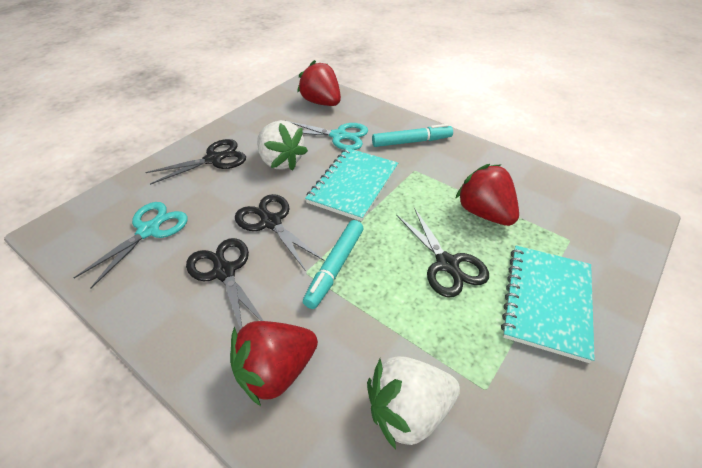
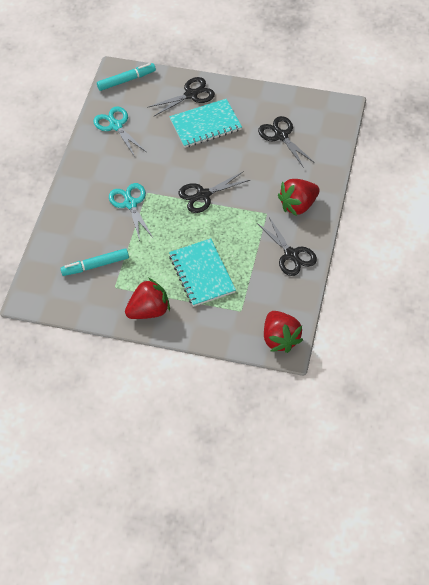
white strawberry: [257,120,308,170] [367,356,460,450] = 2 -> none = 0

